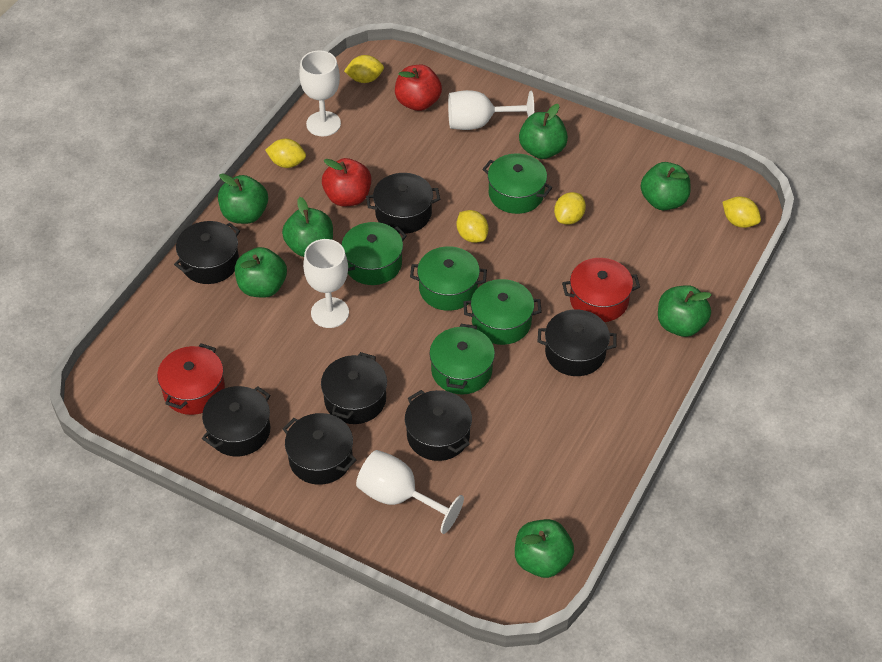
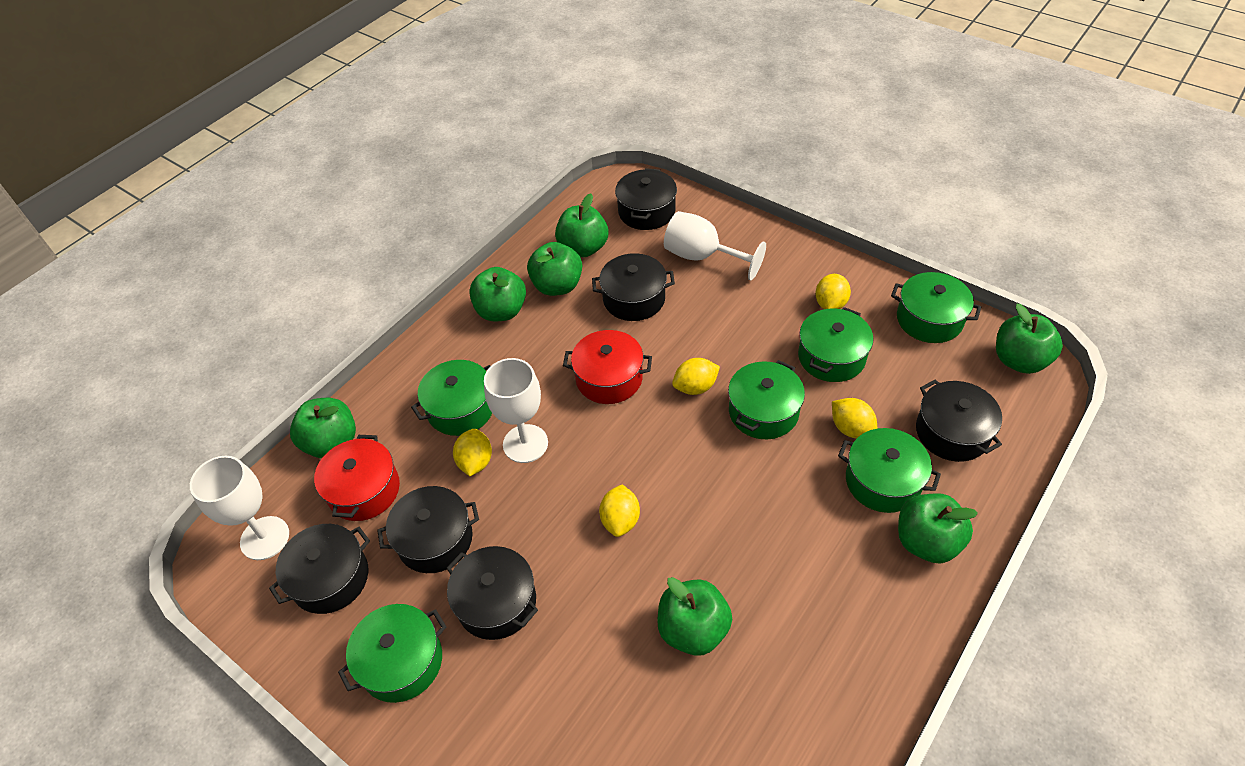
black pot: [174,221,240,284] [202,386,271,456] [283,413,356,485] [321,352,387,424] [366,173,440,234] [405,390,472,461] [538,309,617,376] = 7 -> [269,524,370,614] [377,486,479,573] [447,546,538,640] [592,253,675,321] [615,168,677,230] [916,380,1002,462] = 6
green pot: [342,222,407,285] [410,246,487,311] [429,324,495,395] [463,279,542,345] [482,153,553,214] = 5 -> [338,604,447,703] [411,360,492,436] [728,360,805,439] [798,307,873,382] [838,428,941,513] [891,272,981,343] = 6
red apple: [322,158,371,206] [395,65,442,111] = 2 -> none = 0
white goblet: [299,50,341,136] [303,239,349,328] [356,450,464,534] [448,90,534,130] = 4 -> [190,456,289,560] [484,358,548,463] [664,211,766,280] = 3

